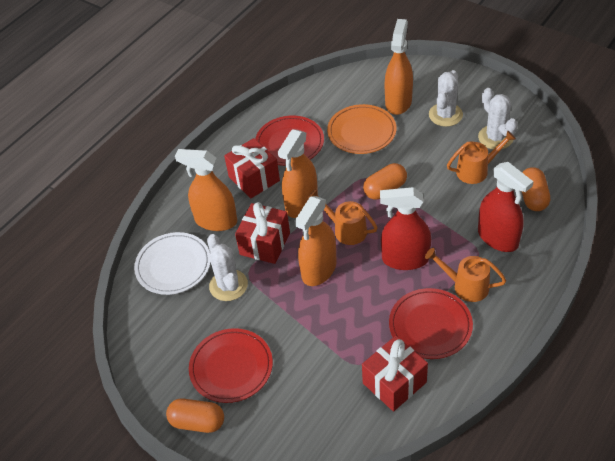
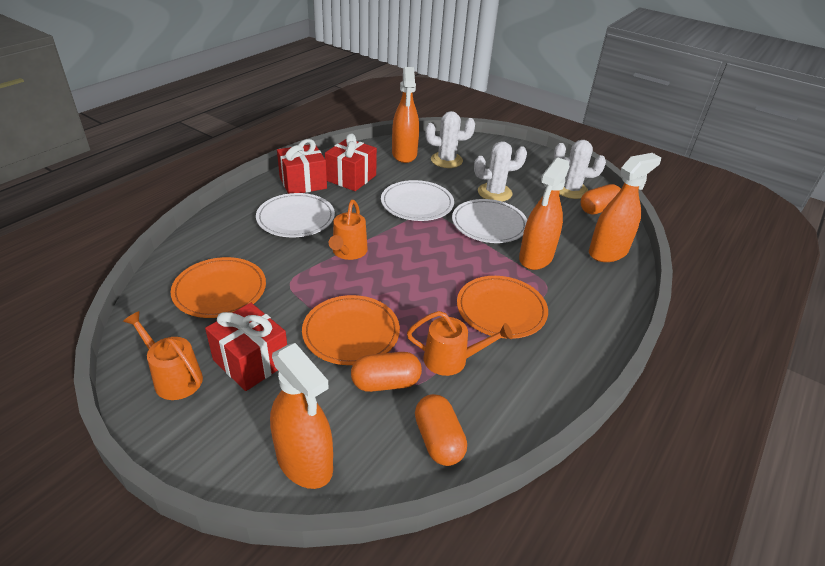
orange plate: [327,104,396,154] = 1 -> [170,257,266,318] [302,295,400,365] [457,276,548,339] = 3
red plate: [189,328,273,403] [255,116,324,166] [389,288,473,359] = 3 -> none = 0
red spray bottle: [380,187,431,270] [478,162,534,252] = 2 -> none = 0
white plate: [134,232,211,295] = 1 -> [256,193,335,237] [381,180,454,221] [452,199,527,243] = 3

